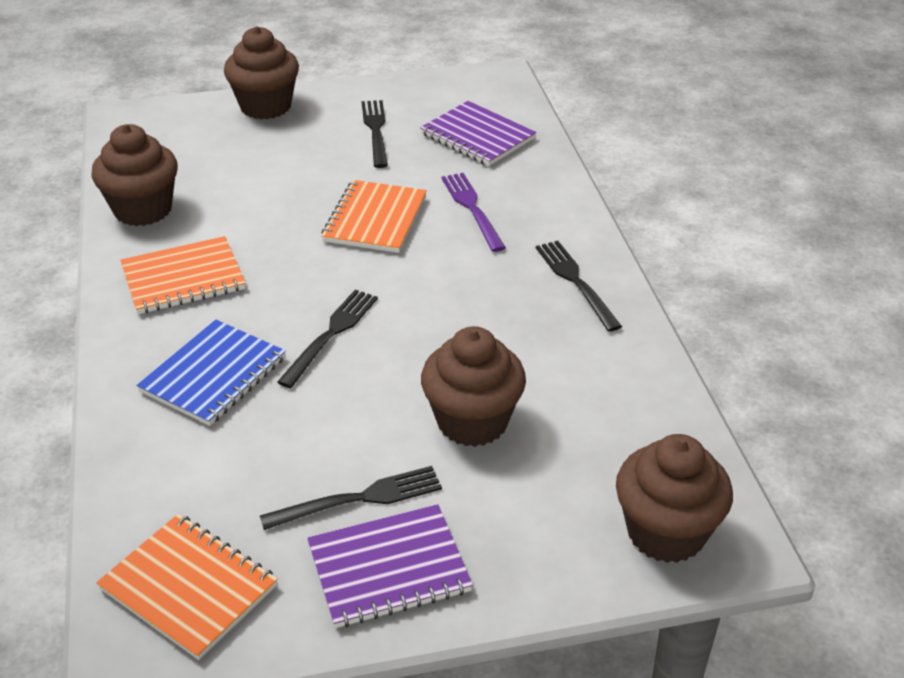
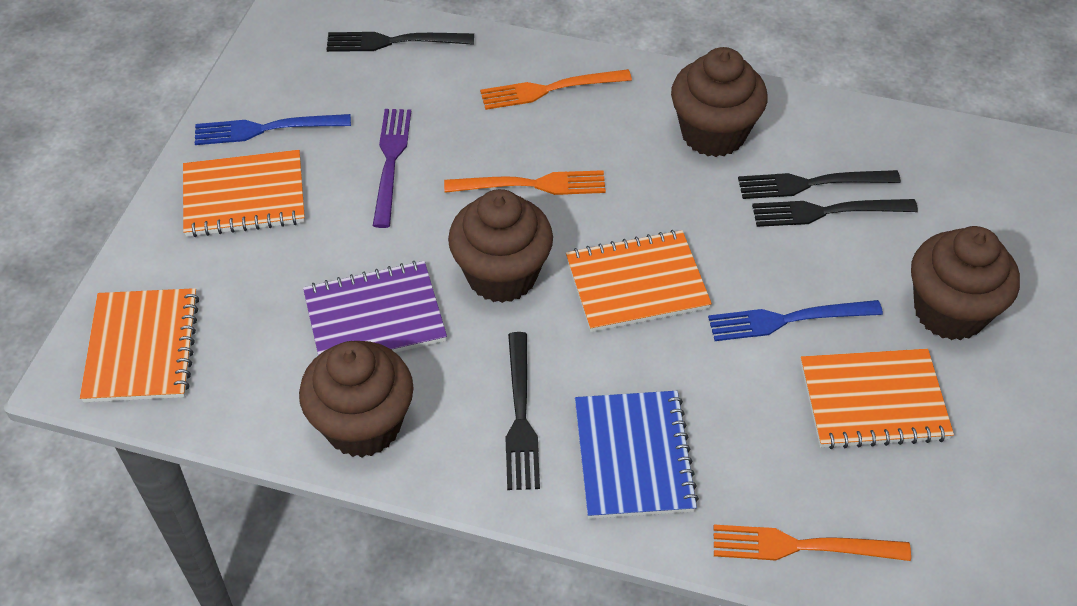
blue fork: none = 0 -> [195,114,351,145] [708,300,883,341] = 2
orange fork: none = 0 -> [444,170,606,195] [480,69,632,110] [714,525,911,561] = 3
orange notebook: [96,514,278,660] [120,236,245,314] [321,180,427,253] = 3 -> [80,288,199,402] [183,150,305,237] [566,230,712,332] [801,349,954,449] = 4
purple notebook: [307,504,473,628] [420,101,536,166] = 2 -> [303,261,447,355] = 1

